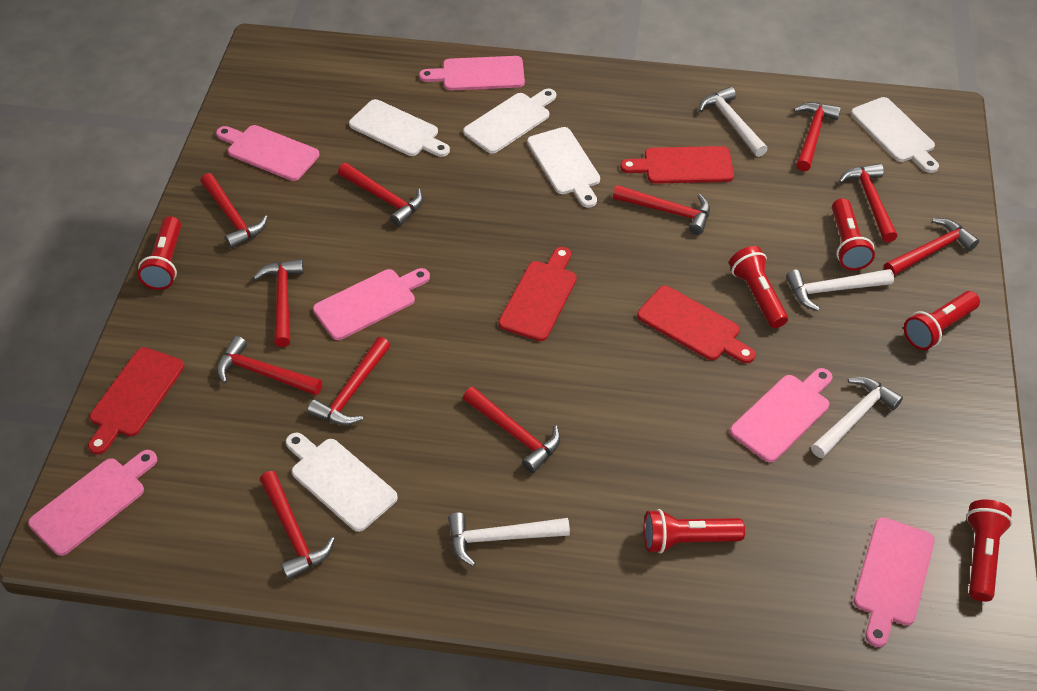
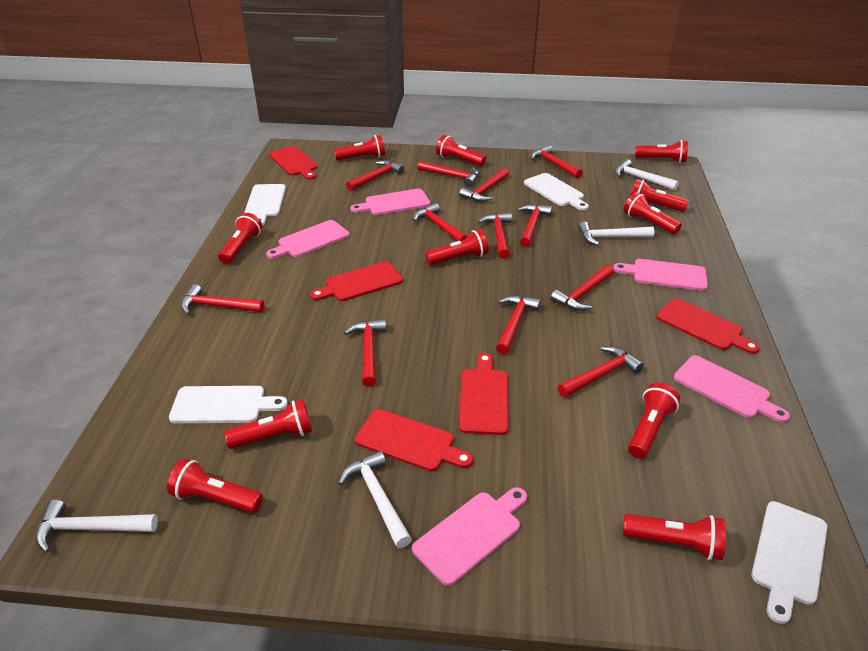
pink cutting board: [28,450,157,556] [216,125,319,181] [313,268,430,340] [419,56,525,91] [730,368,832,462] [854,517,935,647] = 6 -> [266,220,349,259] [350,189,430,215] [412,487,527,586] [613,259,708,291] [674,355,790,423] = 5
red cutting board: [88,347,184,455] [499,247,577,341] [620,146,734,184] [637,286,755,363] = 4 -> [269,146,318,180] [310,262,403,301] [355,409,473,472] [459,353,509,435] [656,298,760,354] = 5
red flashlight: [138,216,181,290] [644,509,745,553] [729,246,788,328] [832,198,875,270] [904,291,980,350] [966,500,1013,602] = 6 -> [167,459,263,513] [218,213,263,264] [224,399,312,449] [334,135,385,160] [425,229,489,265] [436,135,486,166] [623,192,682,235] [623,514,726,560] [628,383,680,459] [630,179,689,212] [635,140,688,163] = 11
red hammer: [200,173,268,249] [217,336,322,395] [253,259,304,347] [260,471,335,580] [307,337,391,425] [338,163,423,227] [463,387,561,473] [613,185,710,235] [793,102,841,171] [839,163,897,242] [884,218,979,275] = 11 -> [181,284,264,314] [344,319,386,387] [346,160,404,191] [413,203,468,241] [418,161,479,187] [459,168,509,202] [478,213,512,259] [496,295,541,354] [517,204,552,247] [531,145,583,179] [551,265,614,311] [558,346,644,398] = 12
white cutting board: [286,432,398,532] [349,99,450,157] [463,89,556,154] [527,127,600,208] [851,97,939,173] = 5 -> [169,386,288,423] [244,184,286,226] [524,173,589,211] [751,501,828,624] = 4

